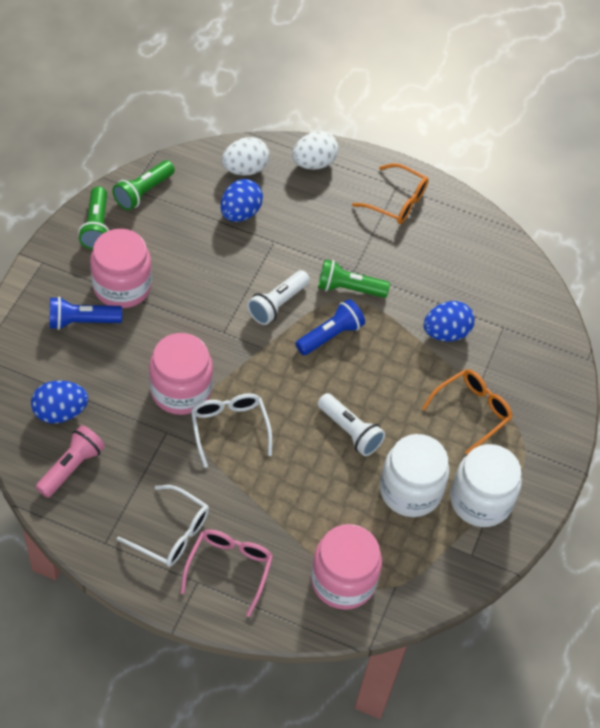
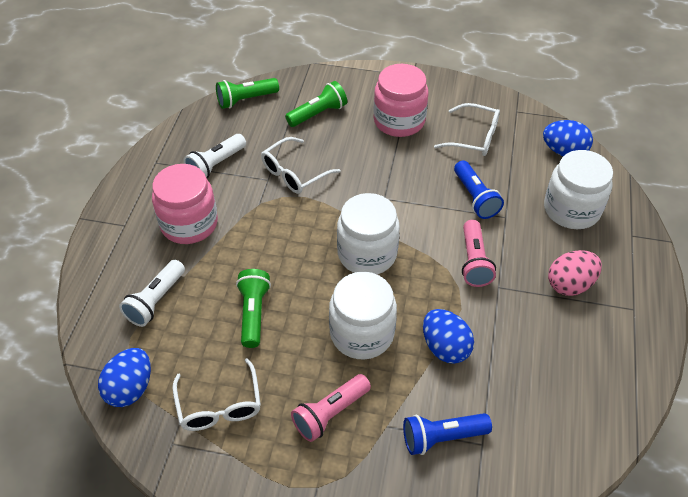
orange glasses: [352,163,429,224] [422,369,513,455] = 2 -> none = 0
pink egg: none = 0 -> [548,250,602,296] = 1
pink flashlight: [36,425,105,498] = 1 -> [291,374,371,442] [462,220,496,287] = 2
pink glasses: [180,529,273,617] = 1 -> none = 0
pink jar: [90,229,152,308] [149,333,213,415] [311,524,382,610] = 3 -> [152,164,218,244] [373,64,428,137] = 2
white egg: [222,137,269,176] [292,131,339,170] = 2 -> none = 0
white glasses: [117,485,209,567] [191,393,272,468] = 2 -> [172,358,261,431] [261,137,341,194] [434,103,500,156] = 3
white jar: [380,434,450,517] [450,444,522,527] = 2 -> [329,272,397,359] [337,193,400,274] [544,150,613,229] = 3

